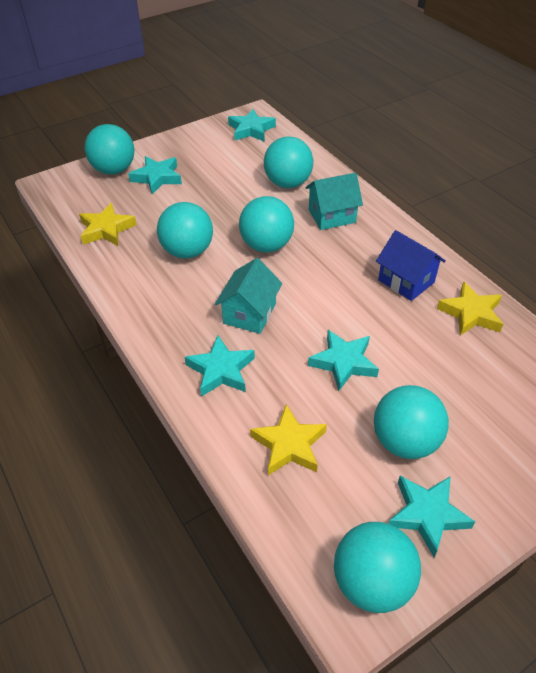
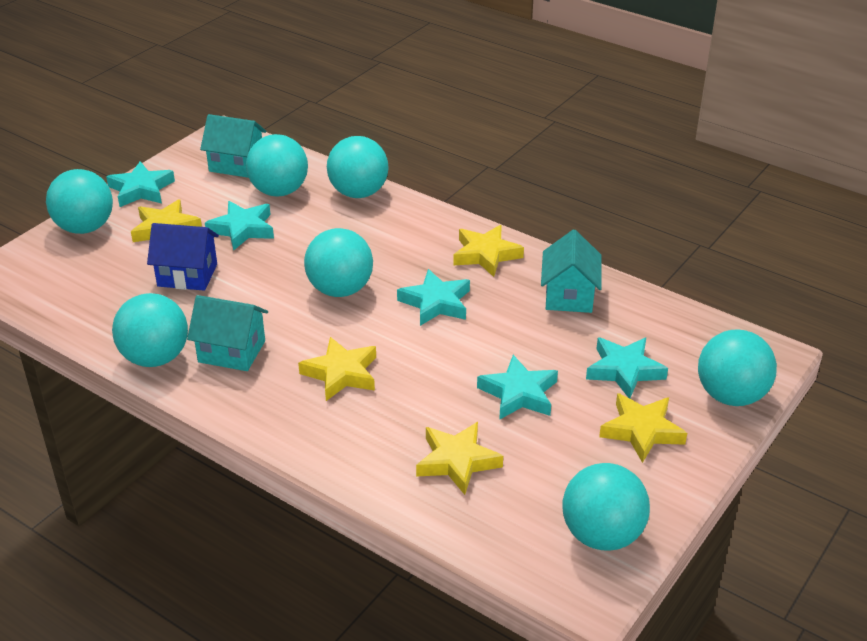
turquoise ball: [85,124,134,175] [157,202,213,259] [239,196,294,252] [264,137,313,188] [334,522,421,613] [374,385,449,459] = 6 -> [46,169,113,234] [112,293,188,367] [246,134,308,196] [304,228,373,297] [327,136,389,198] [562,463,650,551] [698,329,777,406] = 7
turquoise house: [215,258,282,334] [306,173,363,230] = 2 -> [187,295,268,371] [200,114,266,178] [541,230,602,313] = 3
yellow star: [79,203,137,246] [250,404,327,475] [437,281,503,336] = 3 -> [131,199,202,242] [298,337,376,401] [416,422,503,495] [453,225,524,277] [599,393,687,463] = 5

